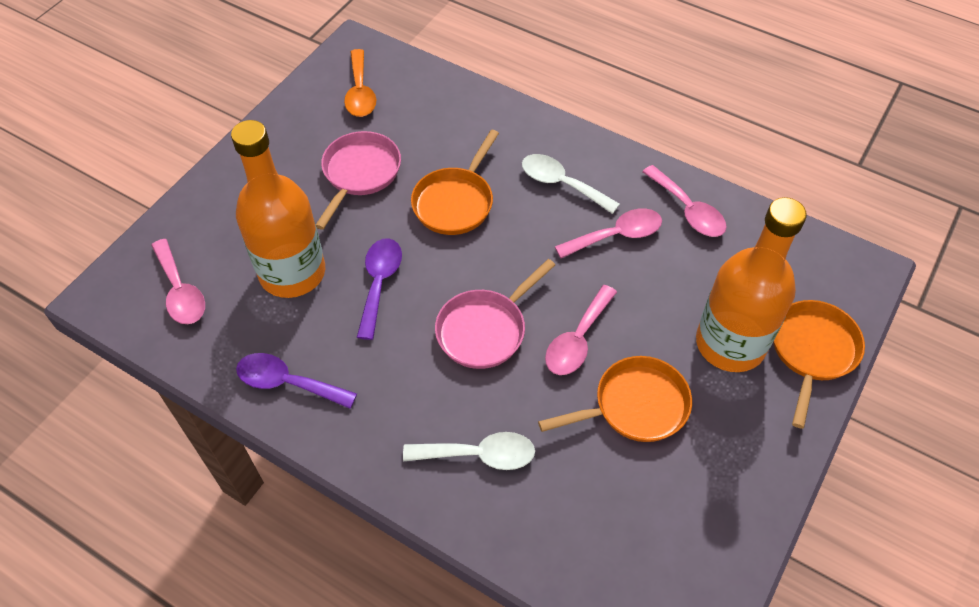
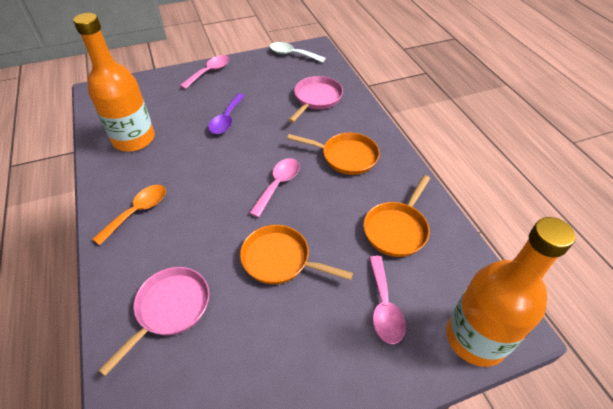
pink spoon: [151,239,205,324] [545,285,617,375] [555,208,662,258] [642,165,727,237] = 4 -> [180,55,230,89] [249,158,300,218] [369,256,406,344] = 3
purple spoon: [236,353,357,409] [357,238,402,340] = 2 -> [208,93,245,134] = 1
white spoon: [403,432,535,470] [522,154,620,214] = 2 -> [270,42,326,63] = 1

